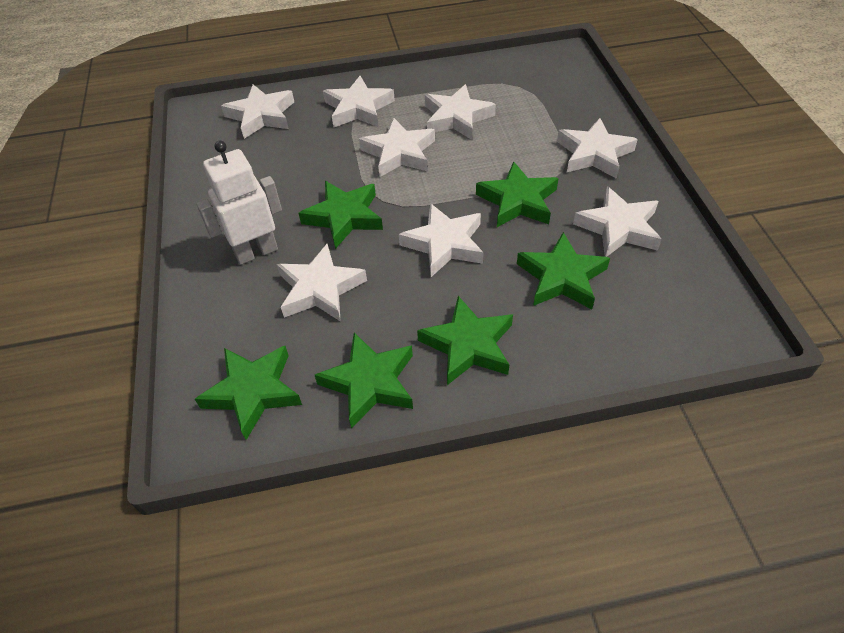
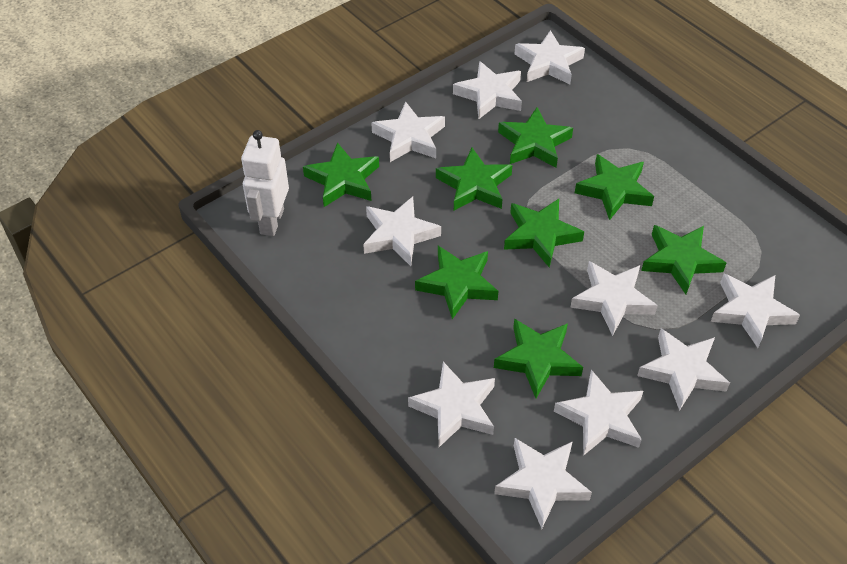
green star: [195,346,302,440] [299,181,383,249] [315,332,413,429] [417,296,513,385] [476,161,559,227] [517,232,610,309] = 6 -> [303,142,379,207] [415,246,498,319] [436,148,513,211] [494,319,583,398] [498,107,573,168] [504,199,584,268] [575,154,654,220] [641,225,726,294] = 8
white star: [221,84,294,139] [277,244,367,322] [323,76,395,127] [359,118,435,177] [399,203,484,277] [425,84,496,140] [557,118,638,179] [573,186,662,257] = 8 -> [363,197,441,266] [371,102,445,162] [408,362,495,447] [453,61,522,119] [494,438,592,529] [515,30,585,84] [554,370,643,456] [570,261,658,336] [637,328,730,411] [711,274,800,348] = 10

